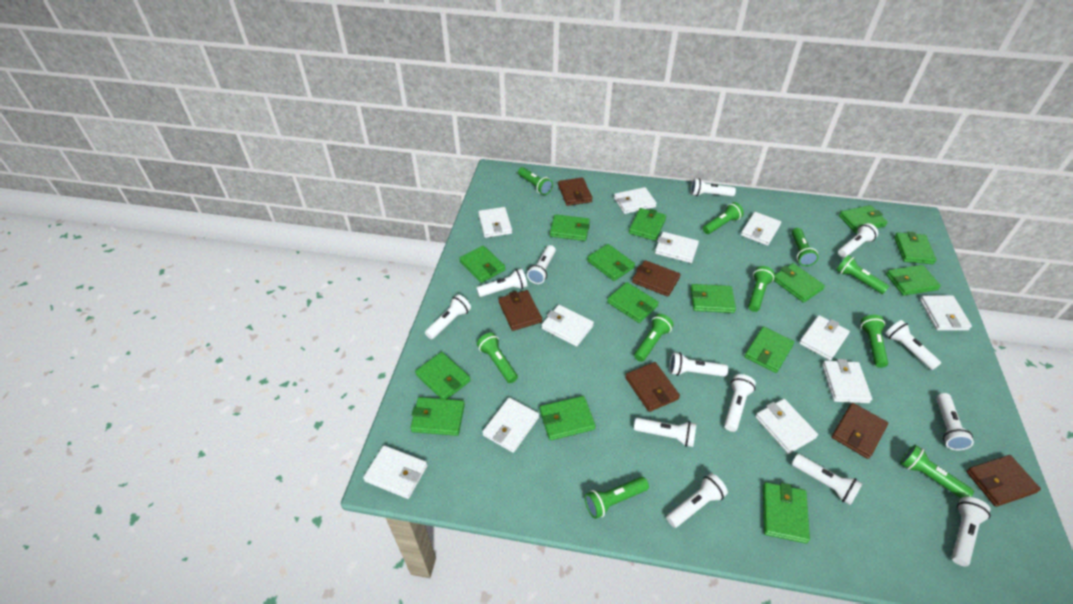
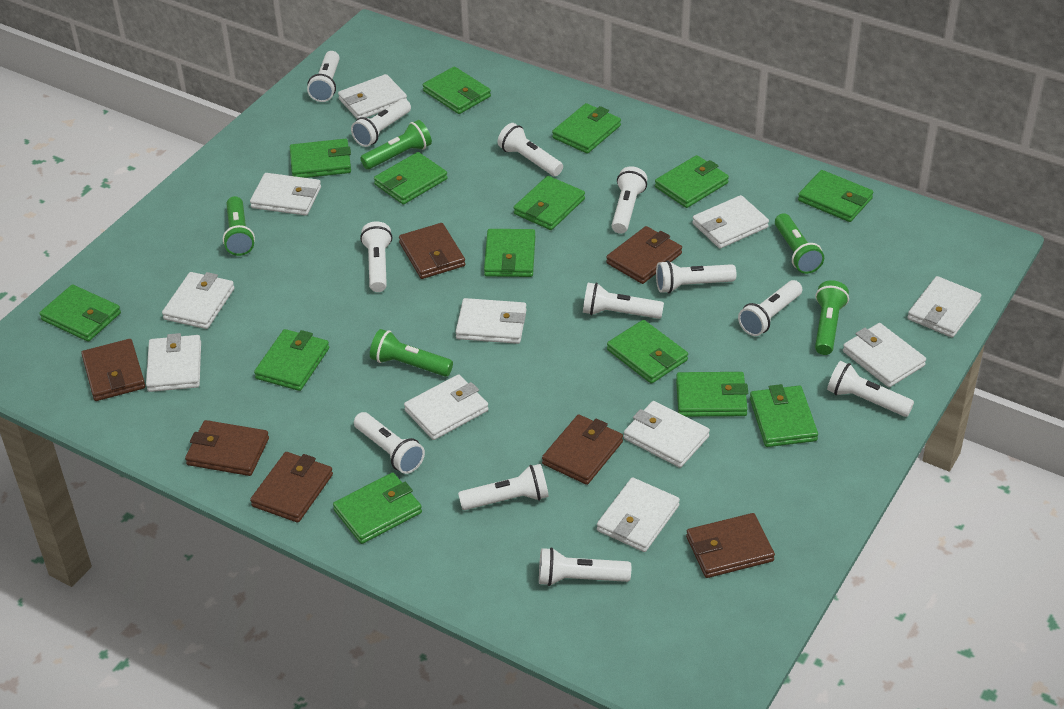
brown wallet: [498,290,542,331] [558,177,593,206] [625,362,680,412] [632,260,680,297] [832,403,888,459] [966,455,1041,507] = 6 -> [81,339,145,401] [185,420,269,476] [250,452,333,523] [399,223,465,279] [542,414,623,485] [606,226,682,284] [686,513,775,578] = 7
green flashlight: [477,332,518,383] [518,167,553,195] [585,477,649,519] [634,314,674,362] [703,202,744,234] [748,266,775,312] [792,228,818,266] [836,255,890,294] [861,315,888,368] [900,445,974,498] = 10 -> [223,196,255,256] [360,120,432,169] [370,329,453,377] [775,213,824,274] [815,280,849,355] = 5
green wallet: [410,397,465,436] [415,352,471,399] [459,245,505,283] [540,396,596,441] [550,214,590,241] [587,244,635,281] [607,282,659,323] [629,208,666,241] [691,284,736,313] [744,326,794,373] [763,482,810,543] [773,263,825,303] [839,205,888,233] [886,265,941,296] [894,231,937,264] = 15 -> [39,285,121,342] [254,329,329,391] [290,139,351,178] [333,472,422,544] [374,152,448,204] [423,66,491,114] [484,229,535,277] [513,176,585,230] [552,103,621,154] [607,320,688,384] [655,155,729,208] [676,372,748,417] [750,384,818,447] [798,170,873,222] = 14
white flashlight: [425,294,471,339] [477,268,527,297] [527,245,556,284] [634,418,696,447] [666,473,728,528] [669,352,728,377] [691,178,736,196] [724,374,756,432] [792,454,863,505] [838,223,878,258] [885,320,941,370] [936,393,974,450] [952,497,991,566] = 13 -> [307,51,340,102] [351,99,411,147] [354,412,425,474] [360,221,392,292] [458,464,549,510] [497,123,563,176] [539,547,631,586] [583,283,664,319] [612,166,648,234] [656,260,736,293] [738,280,802,336] [827,361,914,417] = 12

